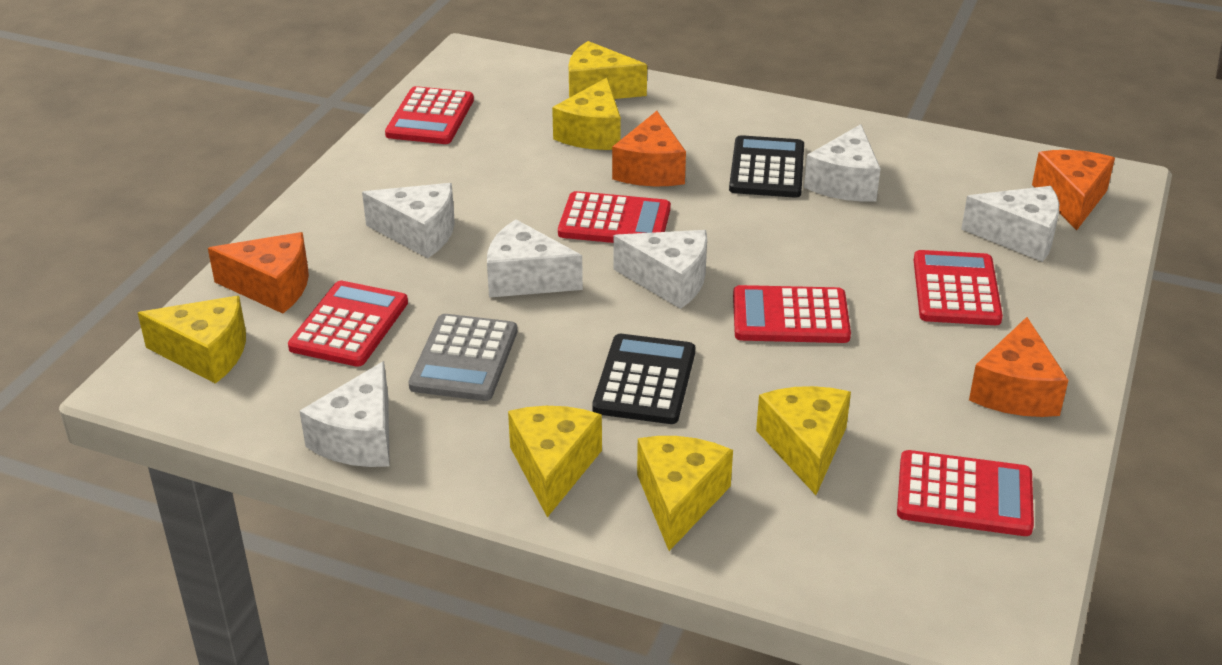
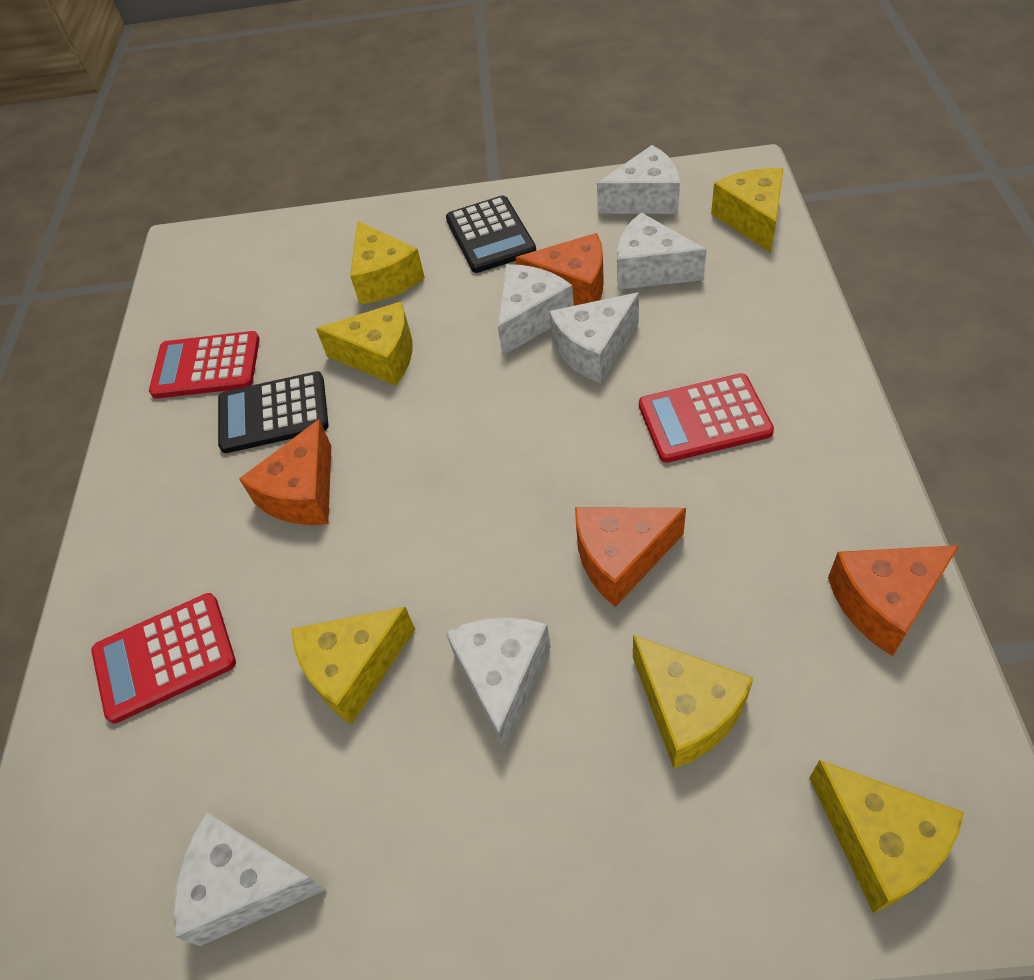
grey calculator: [408,314,517,401] = 1 -> none = 0
red calculator: [288,281,408,367] [385,86,474,144] [558,191,671,243] [733,285,851,343] [897,450,1034,536] [914,250,1003,325] = 6 -> [91,593,236,724] [149,331,260,399] [639,373,774,463] = 3

